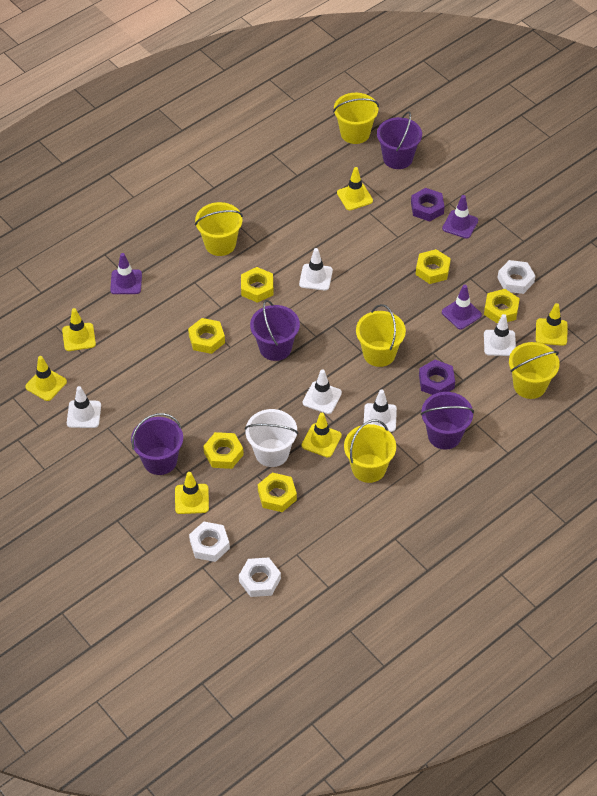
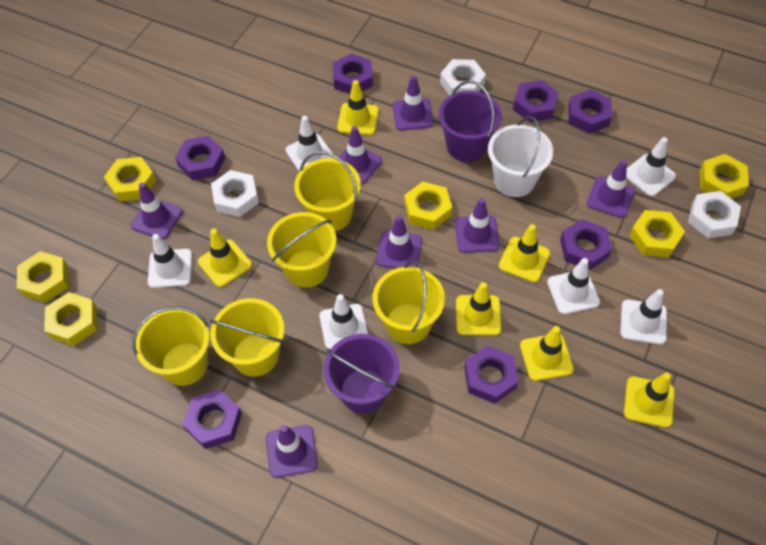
purple bucket: [131,413,183,475] [250,300,300,361] [377,111,422,169] [421,392,474,450] = 4 -> [324,334,400,414] [438,81,502,162] = 2
purple nut: [411,188,445,222] [419,360,455,395] = 2 -> [175,136,225,181] [182,389,242,449] [333,53,373,94] [464,345,518,404] [513,80,559,122] [560,219,612,270] [568,89,612,134] = 7
purple traffic cone: [110,253,142,294] [442,195,478,239] [442,285,482,330] = 3 -> [131,182,183,239] [266,425,318,478] [339,126,382,184] [376,215,422,269] [393,75,433,131] [455,198,500,253] [587,160,635,218] = 7
white traffic cone: [67,386,101,428] [299,248,333,291] [303,369,342,414] [364,390,397,432] [484,314,516,356] = 5 -> [148,234,192,288] [286,116,334,171] [319,294,368,349] [547,258,600,314] [620,289,667,345] [626,137,676,196] = 6

